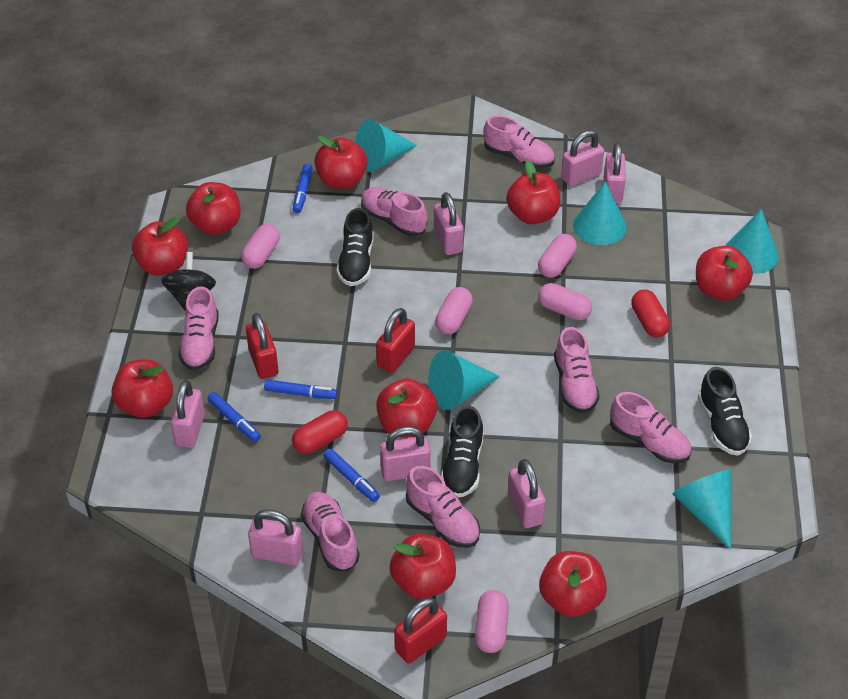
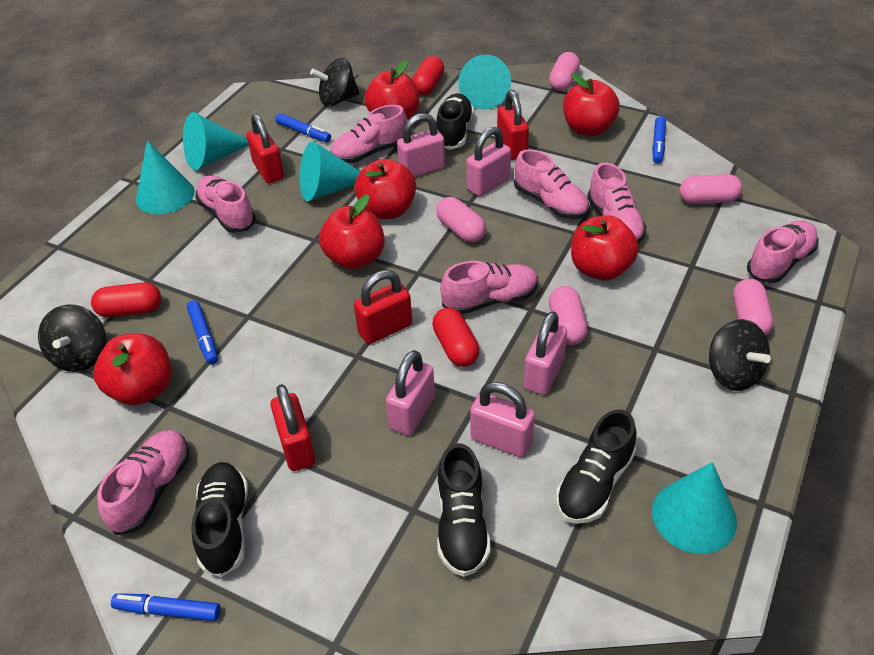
black shoe: [337,208,374,286] [441,406,484,497] [698,367,752,456] = 3 -> [192,462,248,577] [436,93,474,150] [437,443,491,577] [556,409,636,524] = 4
black spinning top: [161,252,216,310] = 1 -> [38,304,106,372] [310,58,359,107] [709,319,771,391] = 3
pink padlock: [171,380,205,448] [248,509,303,566] [380,426,431,481] [434,192,464,255] [508,459,546,528] [561,130,604,187] [604,142,626,204] = 7 -> [386,350,435,435] [397,113,445,177] [466,127,511,197] [470,382,535,457] [524,311,567,395] = 5
red apple: [112,359,173,418] [132,217,188,276] [186,182,241,235] [314,136,368,189] [376,378,437,437] [390,534,456,599] [506,160,560,224] [539,551,607,617] [696,246,753,301] = 9 -> [94,333,172,405] [319,194,385,269] [355,159,416,219] [365,60,419,120] [563,73,620,136] [571,215,639,281] = 6
red capsule: [292,410,348,454] [631,289,670,338] = 2 -> [91,282,161,317] [412,56,444,95] [432,308,479,367] = 3
red padlock: [246,313,278,379] [376,308,415,373] [395,597,447,663] = 3 -> [247,114,284,183] [270,384,315,471] [354,270,412,344] [497,90,529,160] = 4

